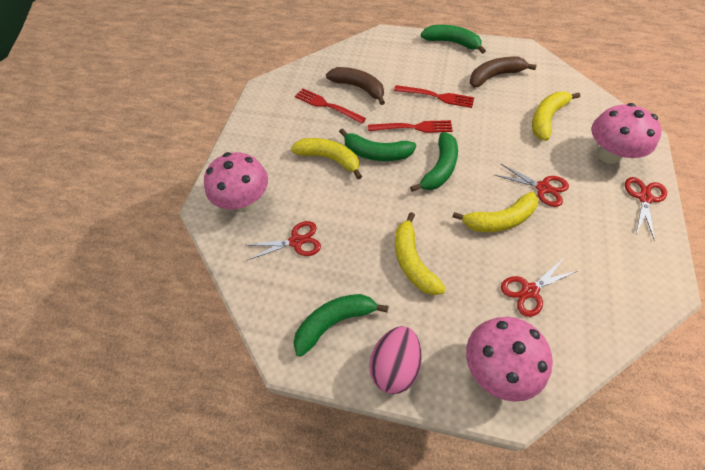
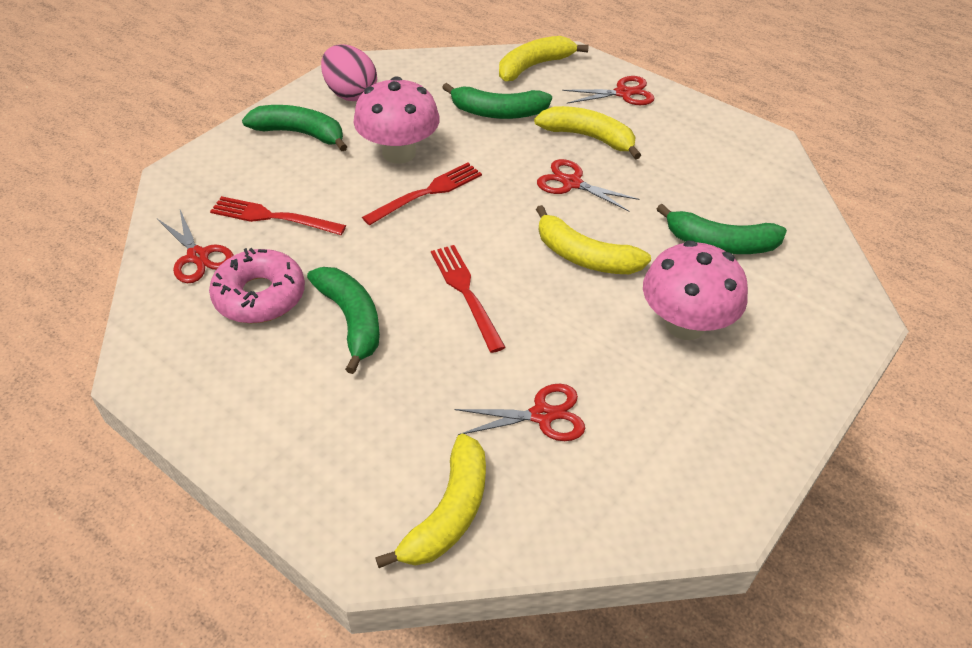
brown banana: [326,67,385,105] [470,57,537,88] = 2 -> none = 0
pink donut: none = 0 -> [209,248,305,323] = 1
pink mushroom: [204,152,268,211] [466,317,553,402] [591,103,662,164] = 3 -> [353,76,440,164] [643,240,748,340] = 2

